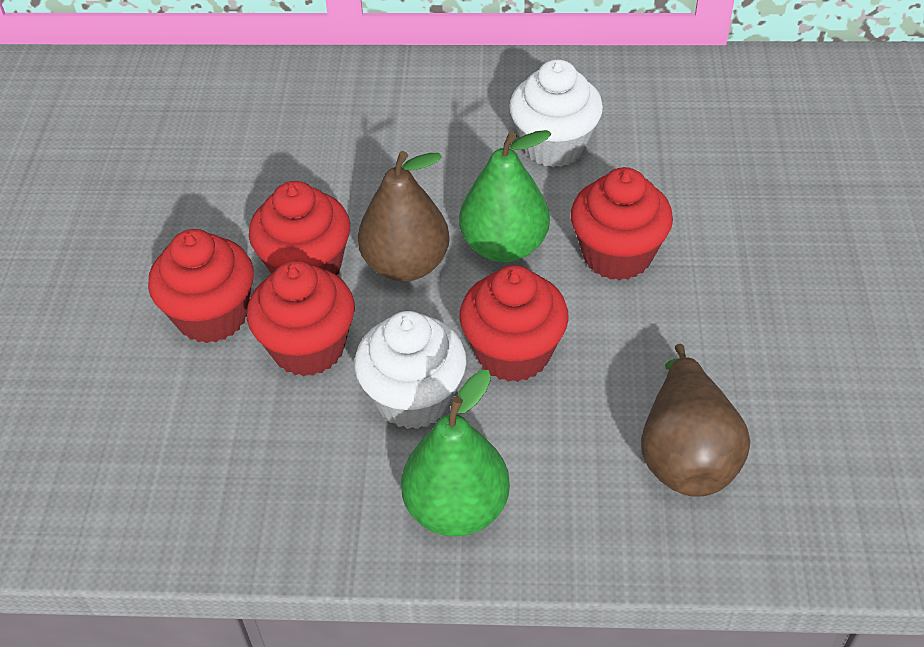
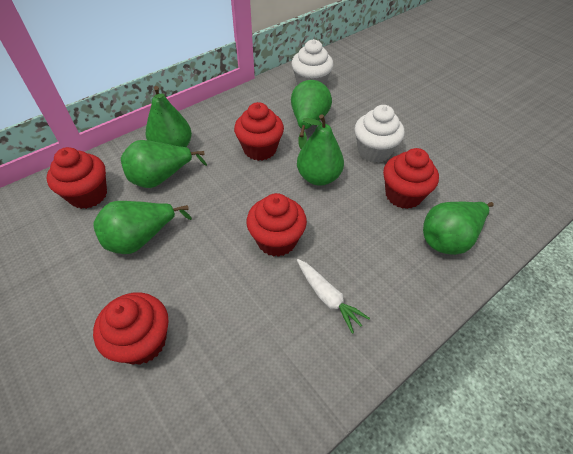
brown pear: [358,151,450,282] [641,344,750,497] = 2 -> none = 0
green pear: [401,370,510,536] [459,130,551,263] = 2 -> [93,201,192,254] [121,140,207,188] [146,86,192,147] [291,80,332,149] [297,114,344,186] [423,202,494,255] = 6
white carrot: none = 0 -> [297,259,370,334] = 1

